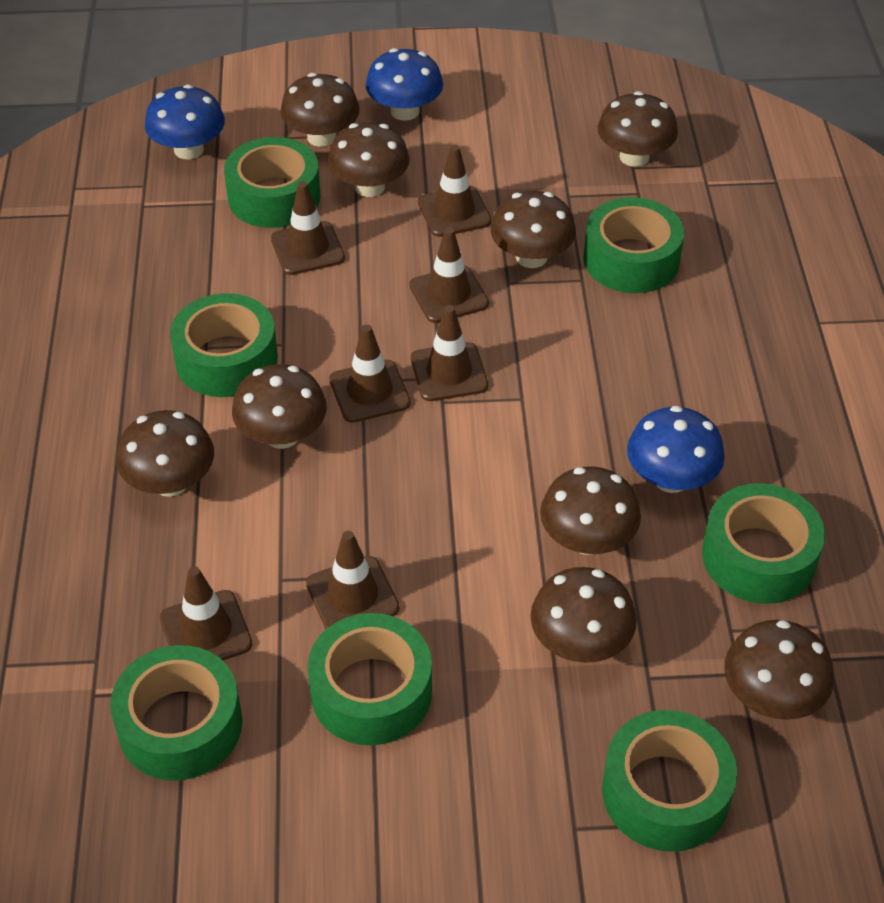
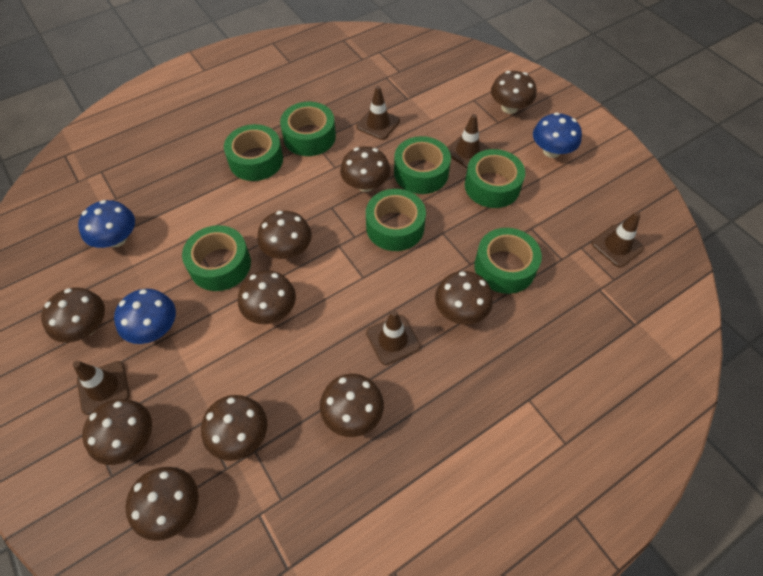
brown mushroom: [117,410,214,497] [232,364,327,449] [280,73,360,147] [328,122,410,197] [491,191,576,268] [530,567,637,663] [540,466,641,555] [598,91,678,167] [724,620,834,720] = 9 -> [41,287,105,343] [82,399,152,465] [125,467,199,541] [201,395,267,461] [238,271,296,324] [257,211,312,259] [320,374,384,437] [340,146,390,192] [435,271,493,325] [491,71,536,114] = 10
brown traffic cone: [160,566,253,661] [271,181,345,275] [306,531,399,629] [329,324,411,423] [410,227,489,323] [411,305,488,401] [418,145,491,237] = 7 -> [73,361,130,415] [357,86,400,140] [366,310,421,365] [447,114,490,168] [591,212,644,268] = 5

